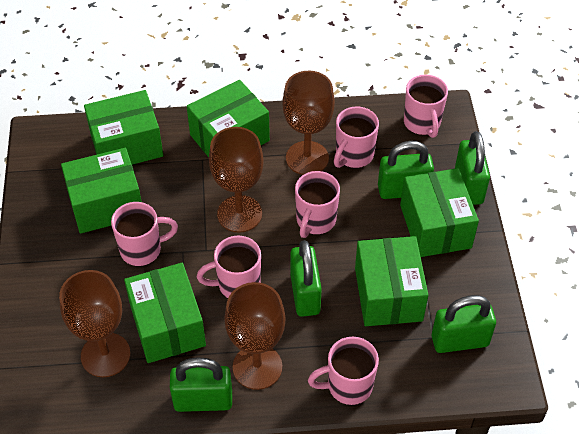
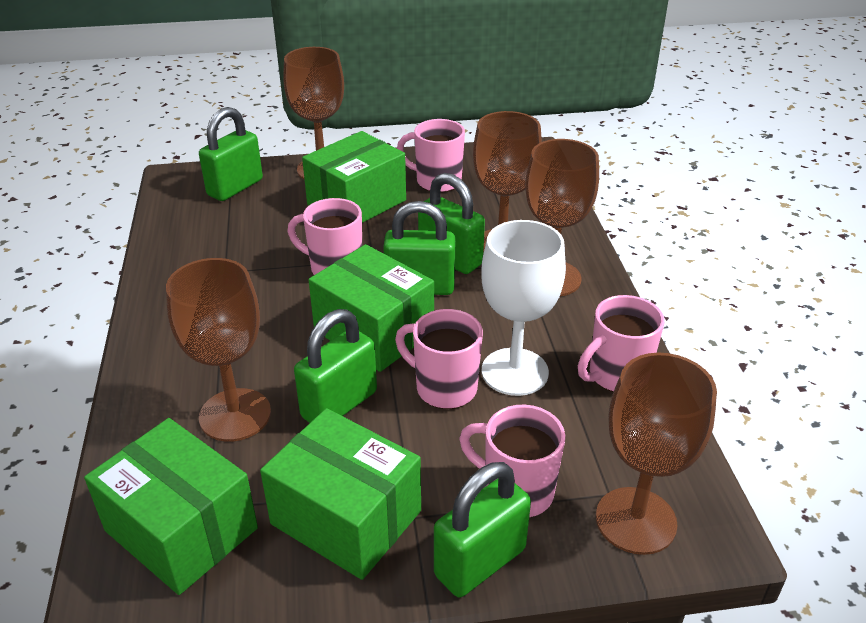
brown goblet: [59,270,130,377] [209,127,264,233] [224,282,285,390] [282,71,335,175] = 4 -> [166,258,271,442] [283,47,344,179] [473,111,542,254] [525,139,599,296] [596,352,717,555] = 5
green box: [61,148,142,234] [84,90,163,165] [124,263,206,363] [187,80,270,157] [355,236,428,326] [400,168,479,257] = 6 -> [84,418,258,595] [260,408,421,580] [302,131,406,223] [309,244,434,372] = 4
pink mug: [111,202,178,266] [197,236,261,298] [295,171,340,238] [308,337,379,405] [334,106,379,168] [404,75,448,138] = 6 -> [288,198,362,275] [395,309,483,409] [397,119,465,193] [459,405,565,518] [578,295,665,392] = 5
white goblet: none = 0 -> [481,220,566,396] = 1

